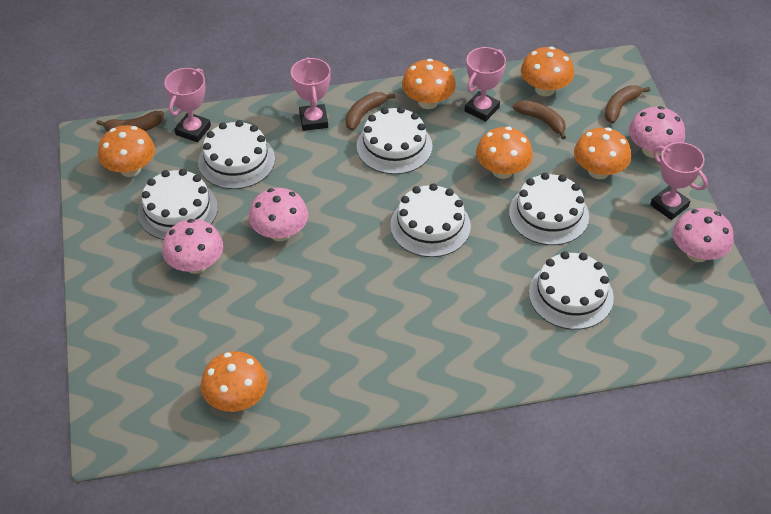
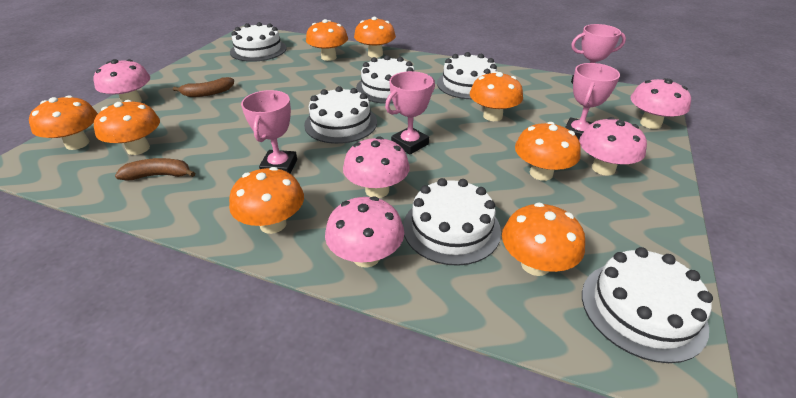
brown banana: [96,111,164,132] [345,92,395,131] [513,100,566,139] [605,85,650,123] = 4 -> [115,158,195,181] [173,77,234,97] = 2
orange mushroom: [98,125,155,177] [201,351,268,412] [402,59,456,109] [476,127,533,179] [521,46,574,96] [574,127,631,179] = 6 -> [29,95,98,150] [94,100,160,155] [229,167,304,234] [306,19,348,61] [354,17,396,58] [470,71,523,121] [502,203,585,276] [515,122,581,181] = 8
pink mushroom: [162,219,223,274] [249,188,308,241] [629,106,685,158] [672,208,734,262] = 4 -> [93,59,150,102] [325,197,404,268] [343,136,410,198] [579,117,647,176] [631,78,691,129] = 5

